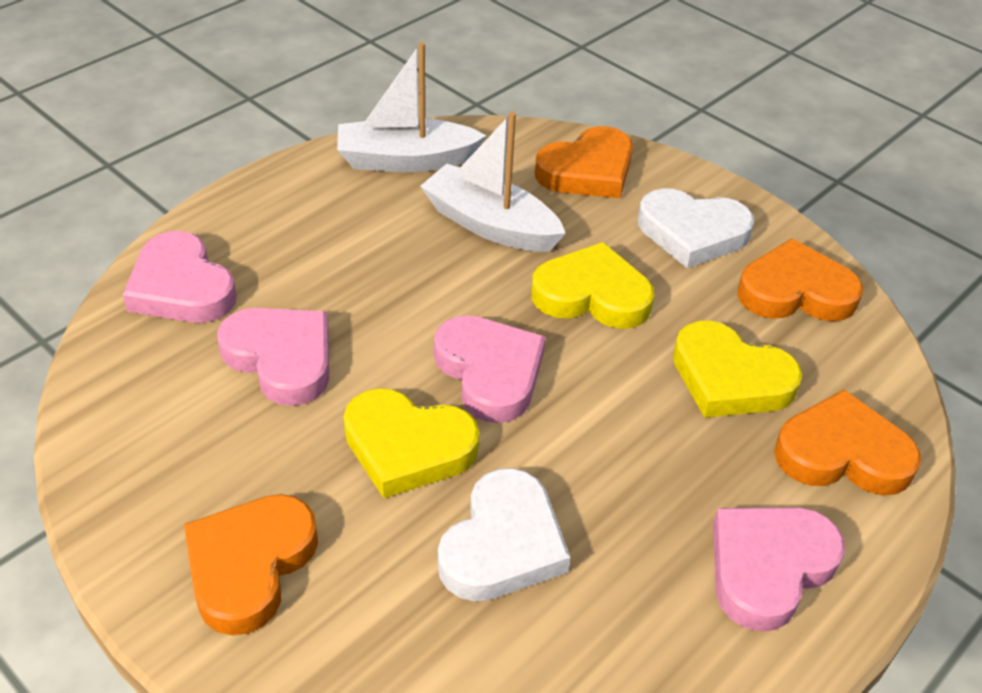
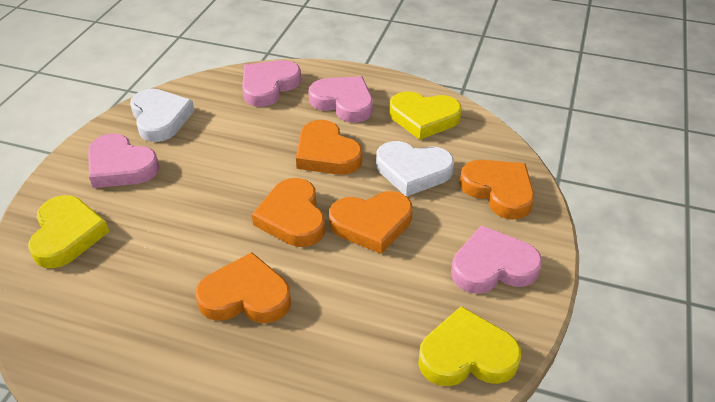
orange heart: [184,494,318,636] [535,126,633,198] [737,238,863,322] [774,390,921,495] = 4 -> [195,252,291,323] [252,178,325,247] [296,120,362,175] [329,191,413,254] [459,160,534,220] = 5
white boat: [337,42,486,172] [420,111,566,252] = 2 -> none = 0

